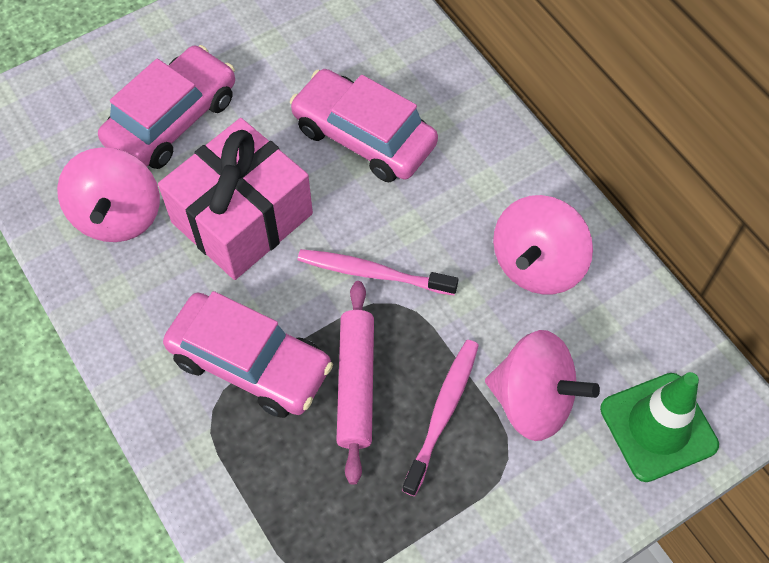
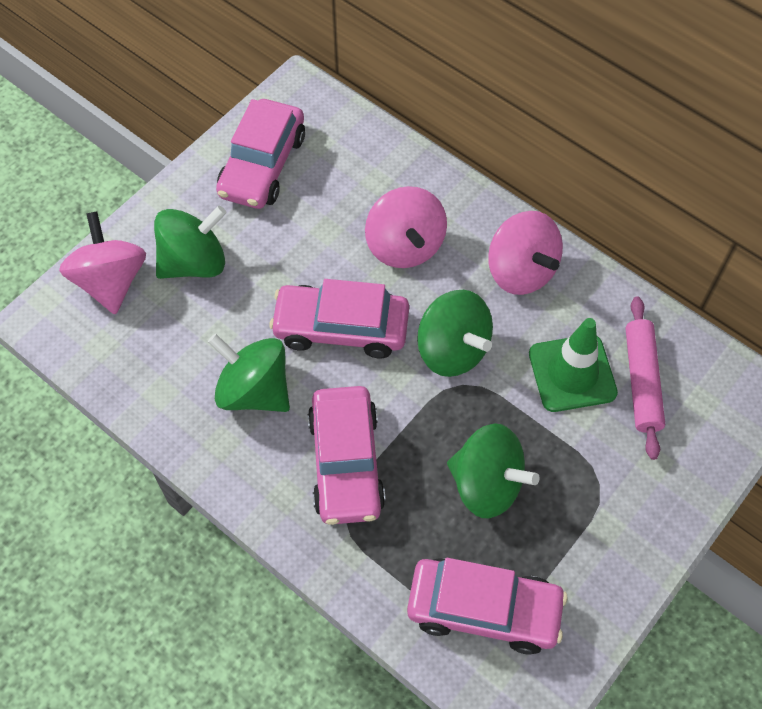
green spinning top: none = 0 -> [154,205,227,279] [208,334,290,412] [417,290,493,377] [447,424,540,518] = 4
pink car: [98,45,235,169] [163,291,333,418] [290,69,438,183] = 3 -> [216,99,305,209] [269,279,409,358] [308,386,385,525] [407,558,567,654] = 4
pink gift: [158,118,313,280] = 1 -> none = 0
pink toothbrush: [297,249,458,295] [402,340,479,496] = 2 -> none = 0

